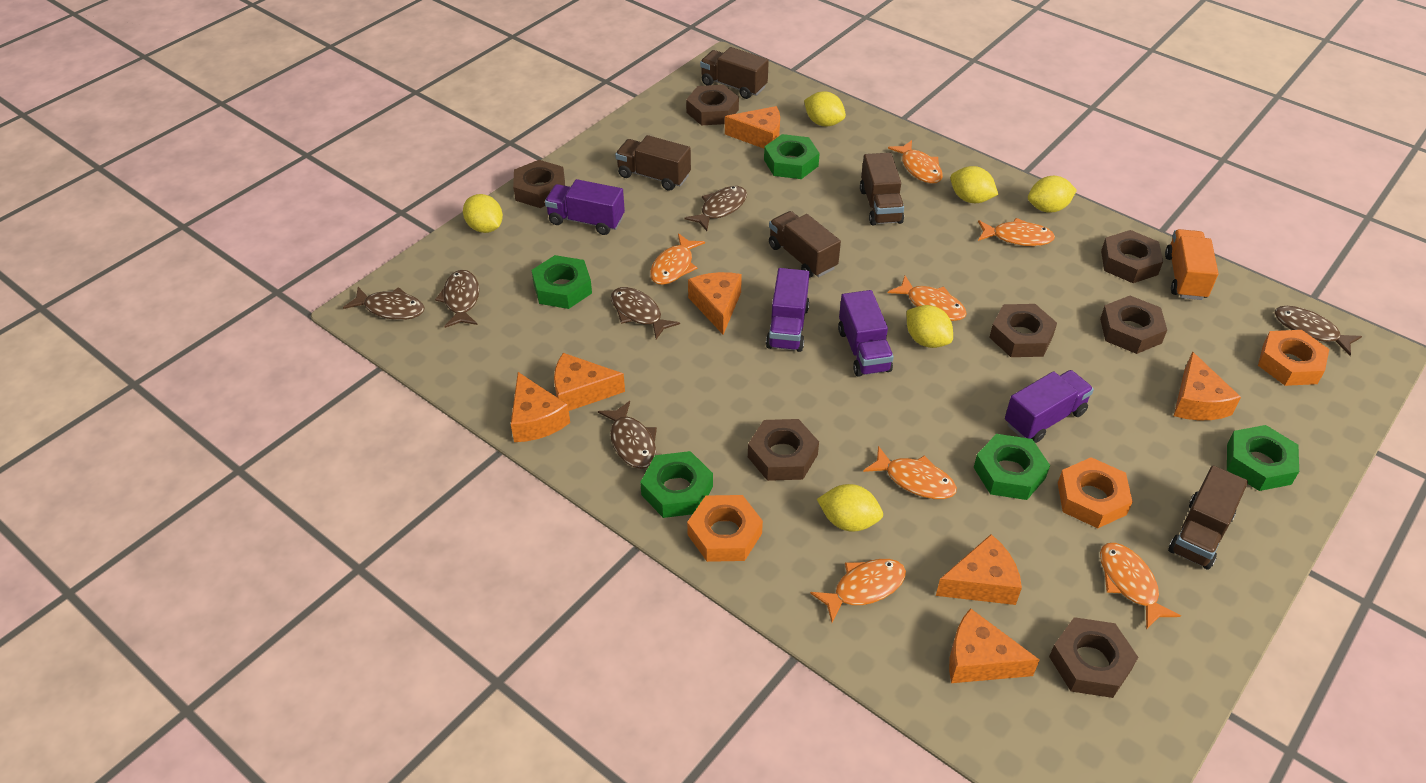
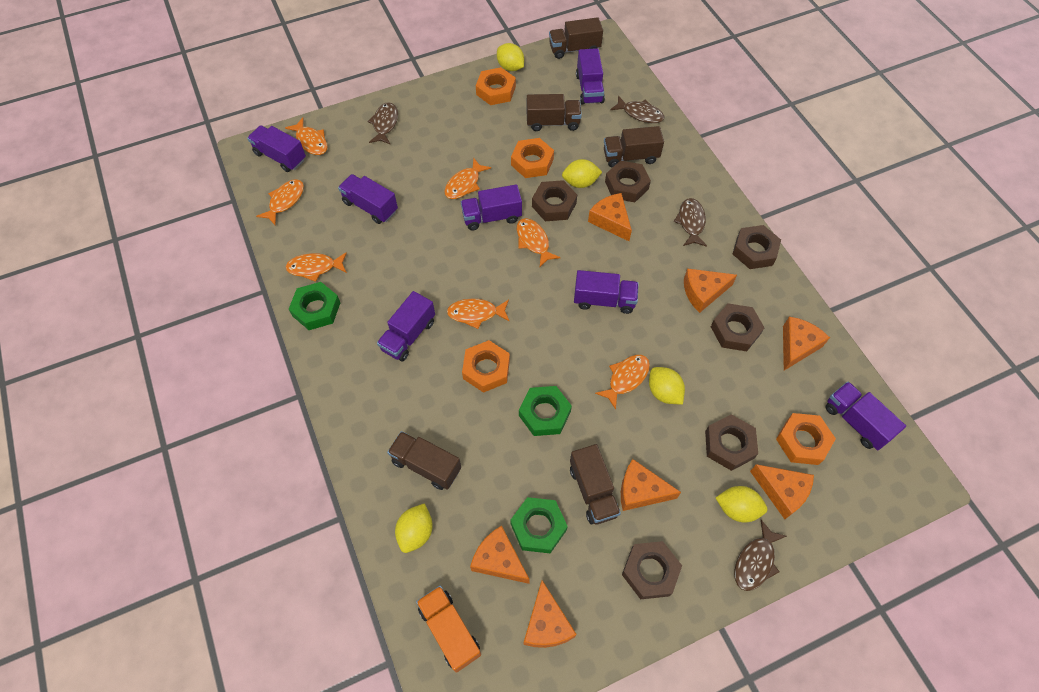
brown fish: [343,287,425,320] [435,270,479,328] [598,401,657,469] [611,287,680,339] [685,186,747,231] [1275,306,1362,356] = 6 -> [368,102,398,145] [610,95,664,123] [674,198,707,247] [734,520,787,591] = 4
brown nut: [513,160,565,208] [686,85,739,125] [748,419,819,481] [989,304,1057,357] [1049,617,1138,698] [1100,296,1167,354] [1101,230,1163,283] = 7 -> [532,180,577,221] [605,161,651,202] [622,541,682,599] [705,414,758,471] [711,303,765,351] [733,225,781,269] = 6
green nut: [531,255,592,309] [640,451,713,518] [764,134,820,179] [974,434,1050,500] [1227,425,1299,491] = 5 -> [289,282,340,330] [510,497,568,553] [519,386,572,436] = 3
orange nut: [687,495,763,562] [1058,457,1133,528] [1258,330,1329,386] = 3 -> [462,340,510,393] [476,67,516,105] [511,138,554,178] [776,413,836,465] = 4
purple truck: [545,179,625,235] [766,268,810,352] [838,290,894,377] [1005,370,1094,443] = 4 -> [247,125,306,172] [338,174,398,224] [377,291,435,361] [461,184,522,230] [574,270,639,314] [576,48,605,105] [825,382,906,450] = 7
yellow lemon: [463,194,503,233] [804,91,846,126] [817,484,883,532] [907,305,953,348] [950,166,998,203] [1028,176,1077,213] = 6 -> [395,503,433,553] [497,43,524,71] [562,159,602,188] [649,367,685,404] [716,486,767,522] = 5

